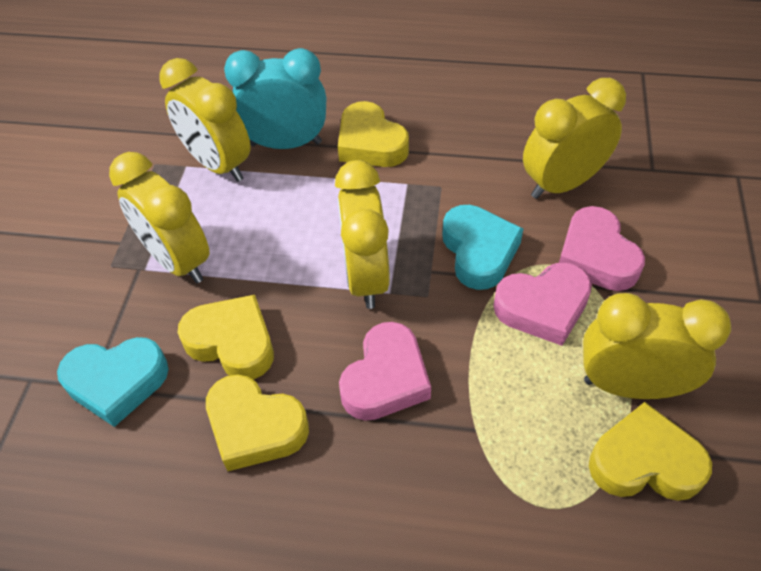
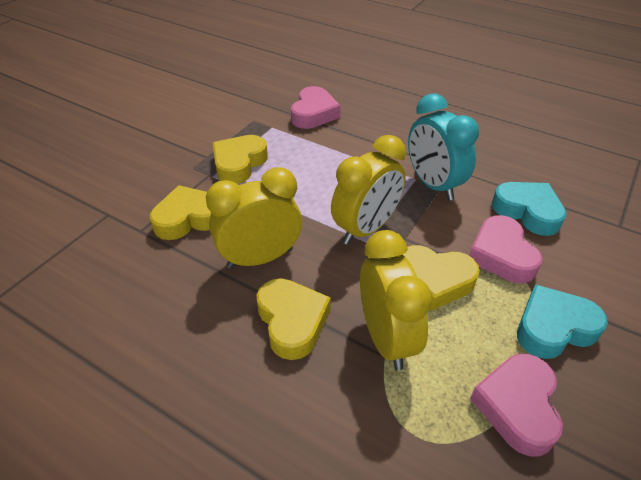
yellow clock: [109,152,210,283] [159,58,251,182] [335,160,390,309] [523,78,626,199] [583,293,731,399] = 5 -> [206,167,302,269] [331,135,406,245] [360,230,432,370] = 3

